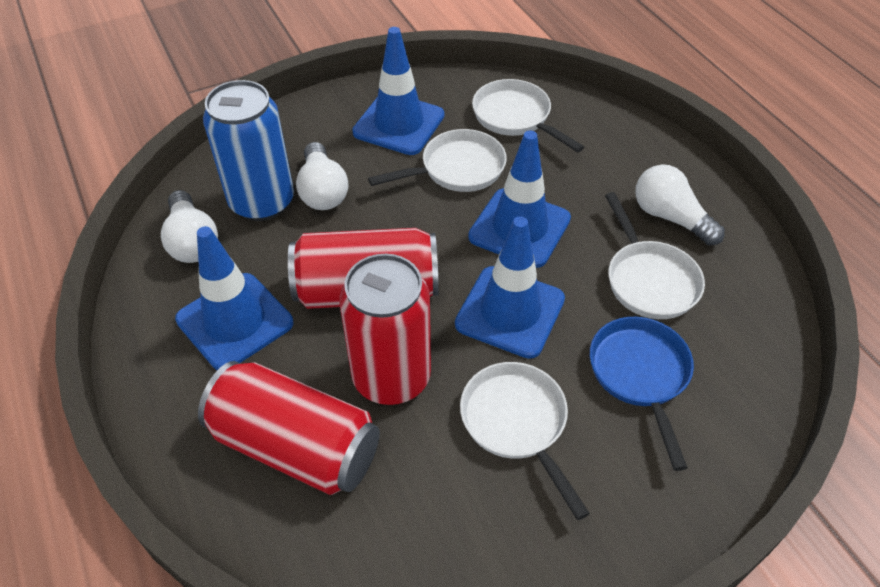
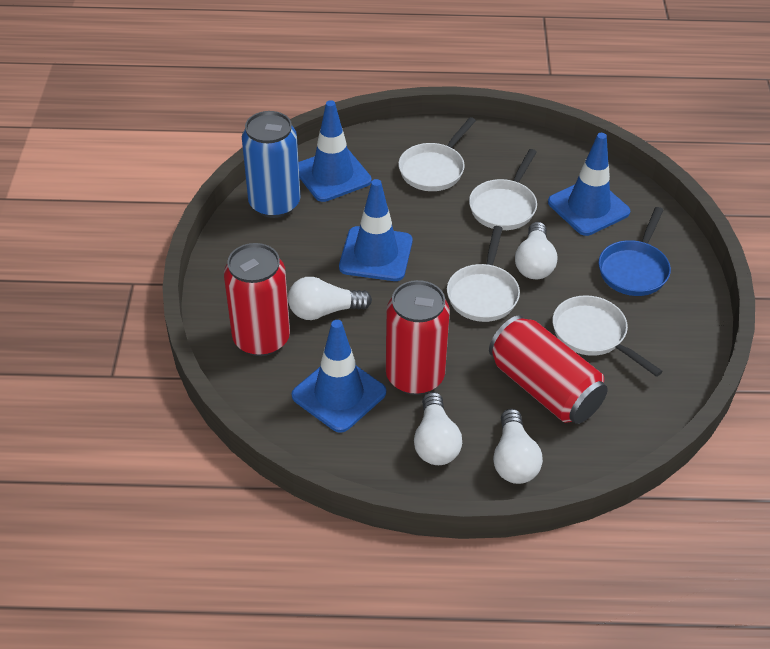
white light bulb: [161,190,218,263] [296,142,348,210] [635,164,725,246] = 3 -> [288,277,372,320] [414,392,462,465] [493,409,543,484] [515,222,557,279] = 4

